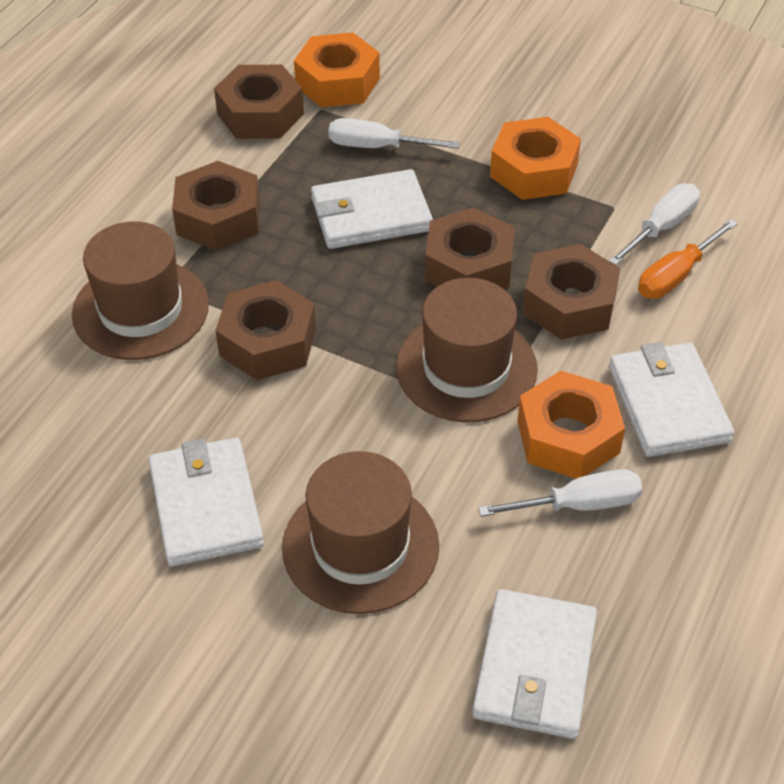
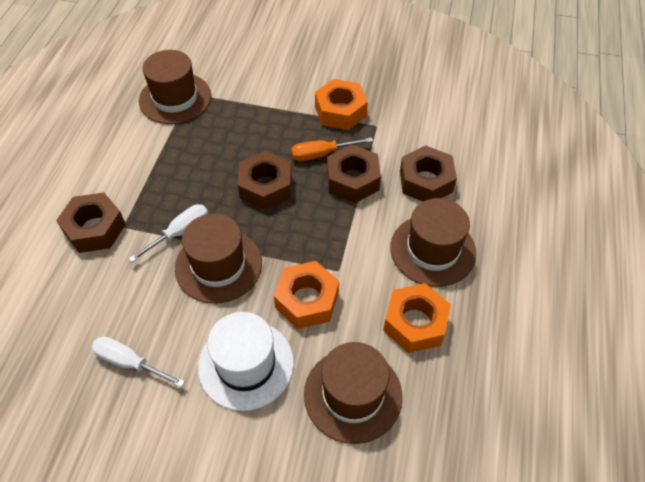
brown hat: [72,221,209,360] [282,451,439,614] [396,278,538,422] = 3 -> [139,50,211,124] [175,213,262,304] [304,342,402,444] [390,198,476,287] = 4
brown nut: [172,161,260,251] [214,65,304,139] [215,280,316,380] [425,207,514,289] [523,244,620,340] = 5 -> [56,192,126,253] [238,151,291,210] [327,144,381,203] [400,145,457,202] = 4
white hat: none = 0 -> [198,312,294,411] = 1
white screwdriver: [329,118,460,149] [478,469,642,517] [608,184,700,265] = 3 -> [92,336,185,387] [128,204,208,262] = 2
white wallet: [149,437,264,566] [311,169,433,249] [472,589,597,739] [609,342,734,457] = 4 -> none = 0

